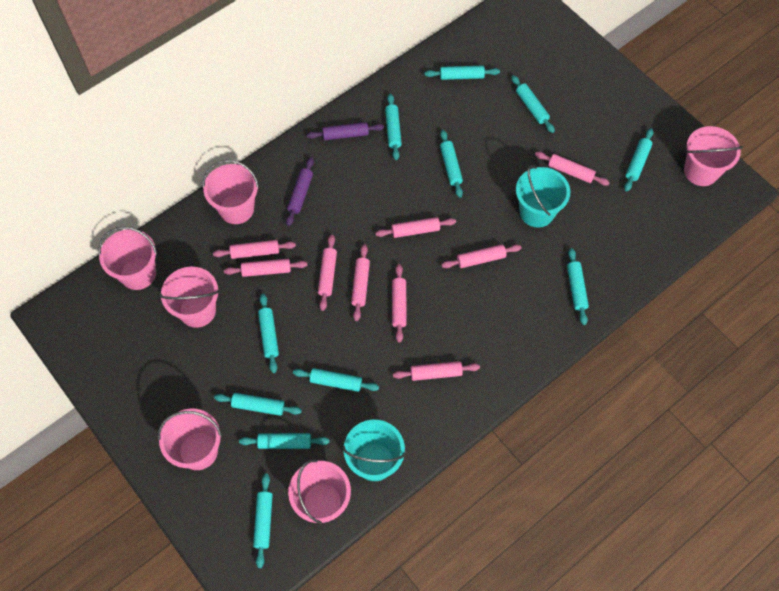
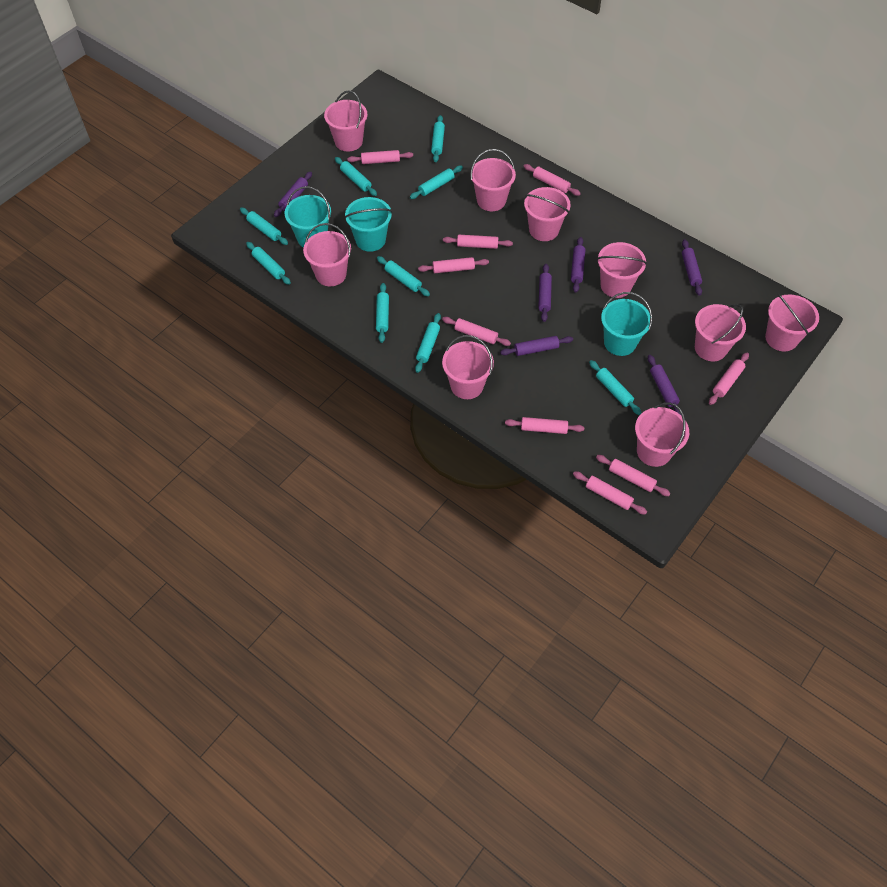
pink bucket: [98,226,157,290] [158,409,222,470] [159,267,220,328] [203,160,259,224] [288,460,351,524] [684,126,743,186] = 6 -> [303,223,351,286] [324,90,368,152] [442,335,494,399] [470,149,516,211] [524,187,571,241] [597,242,647,298] [635,402,689,467] [695,304,746,361] [765,294,819,352] = 9
purple rolling pin: [286,157,314,226] [307,122,384,140] = 2 -> [274,171,312,217] [500,336,573,356] [538,264,552,322] [571,237,585,293] [648,355,682,416] [682,239,702,296] = 6
turquoise bucket: [343,420,406,481] [516,165,570,228] = 2 -> [285,186,331,248] [344,197,392,252] [601,292,652,356] = 3
turquoise rolling pin: [214,393,302,416] [239,433,330,449] [253,474,273,568] [258,294,279,373] [293,368,379,392] [385,94,402,160] [425,66,500,80] [440,130,463,198] [511,75,555,133] [567,248,589,325] [624,128,653,191] = 11 -> [240,208,288,245] [246,242,291,285] [335,157,377,196] [376,283,389,343] [377,256,430,296] [410,166,463,199] [415,313,441,373] [431,115,445,162] [589,360,641,415] = 9

